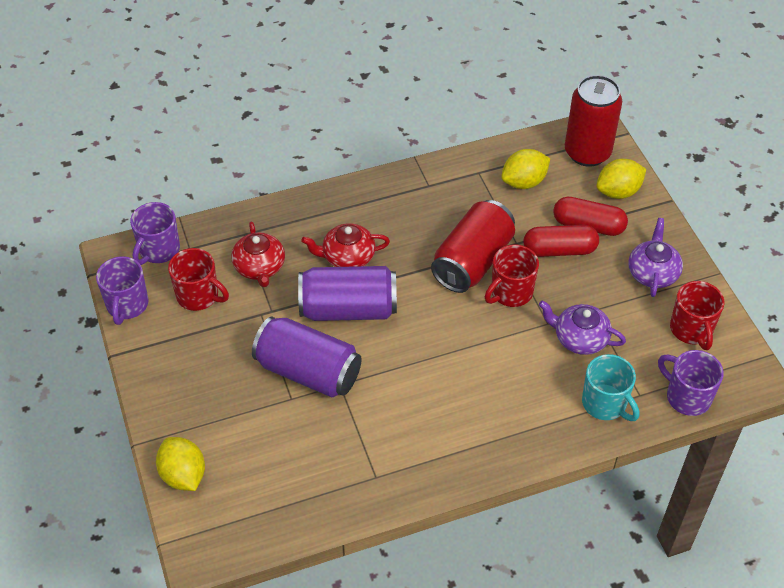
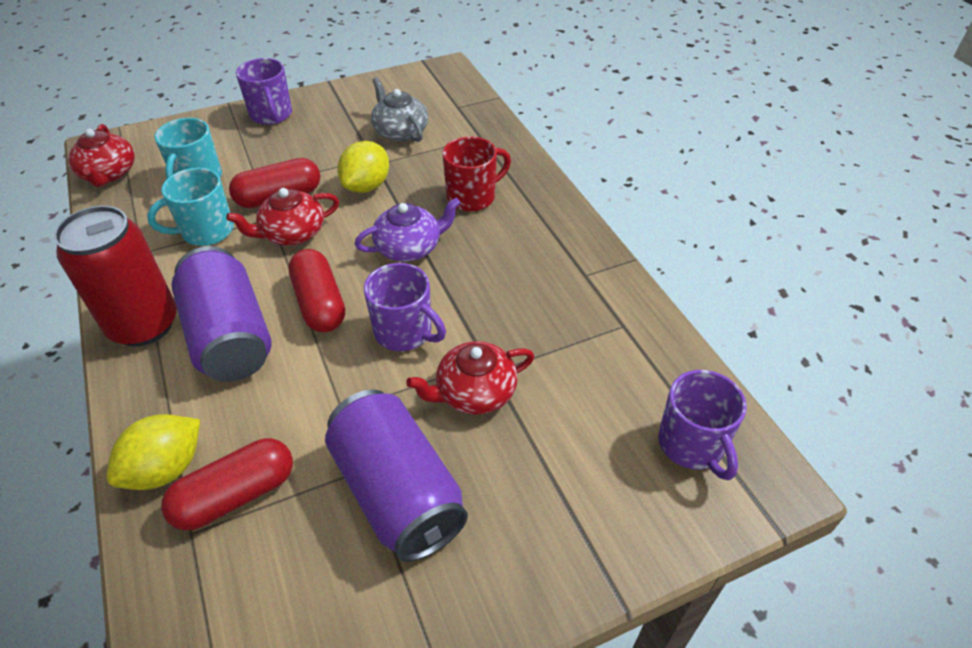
grey teapot: none = 0 -> [371,77,428,142] = 1
purple teapot: [539,300,626,355] [628,218,683,297] = 2 -> [355,198,461,262] = 1
red can: [431,200,515,293] [565,75,622,167] = 2 -> [54,206,177,347] = 1
red capsule: [524,225,599,257] [553,197,628,236] = 2 -> [161,438,293,531] [229,158,320,208] [288,249,345,332] = 3
red mug: [168,248,229,311] [485,244,539,307] [670,281,724,350] = 3 -> [443,136,511,212] = 1
red teapot: [231,222,285,287] [301,223,390,267] = 2 -> [68,124,135,187] [226,188,339,246] [406,341,534,415] = 3
turquoise mug: [582,354,639,421] = 1 -> [147,168,234,246] [154,118,222,179] = 2
yellow lemon: [156,437,205,491] [501,149,550,189] [596,159,646,199] = 3 -> [106,414,200,490] [337,141,389,193] = 2

